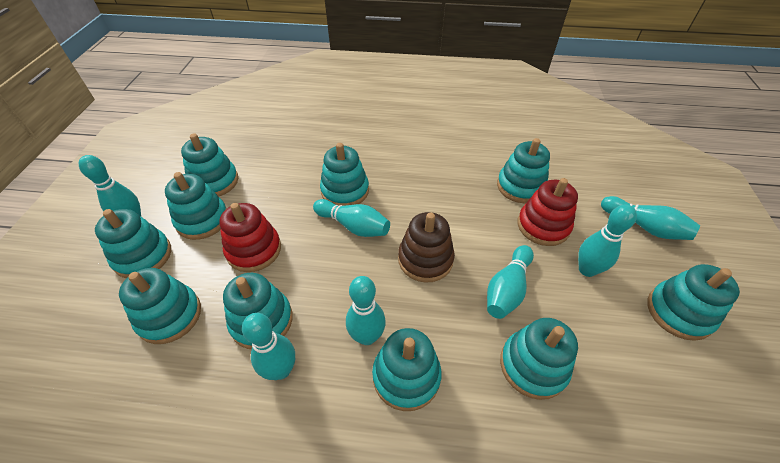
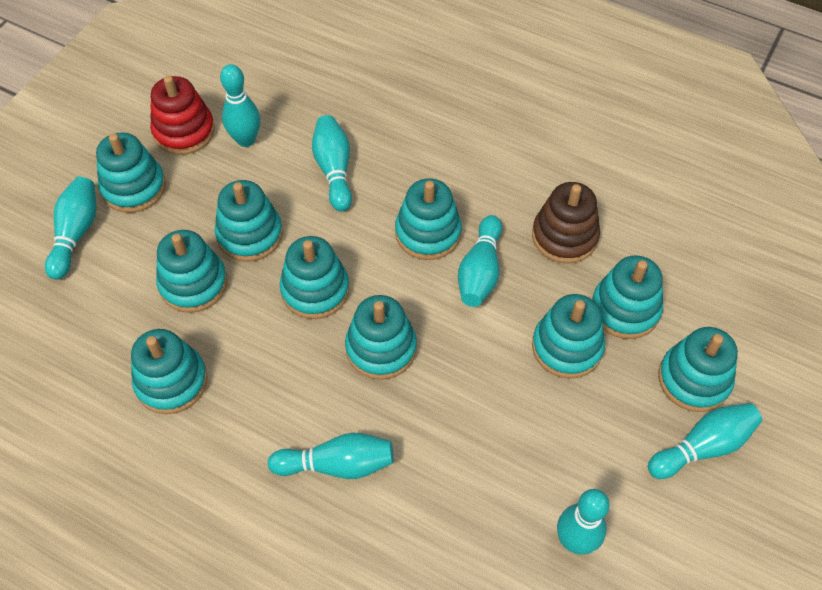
red stacking toy: [219,203,281,272] [517,178,578,246] = 2 -> [150,76,215,155] = 1

